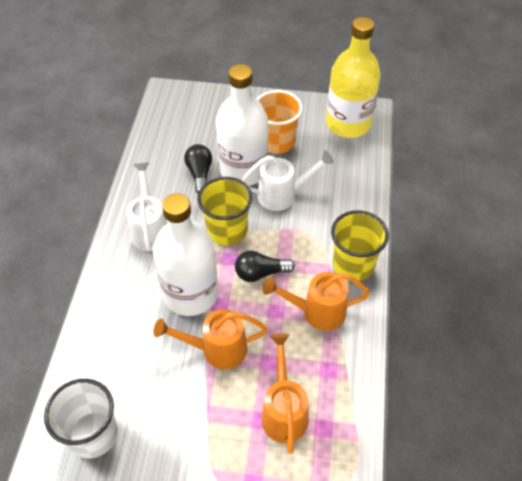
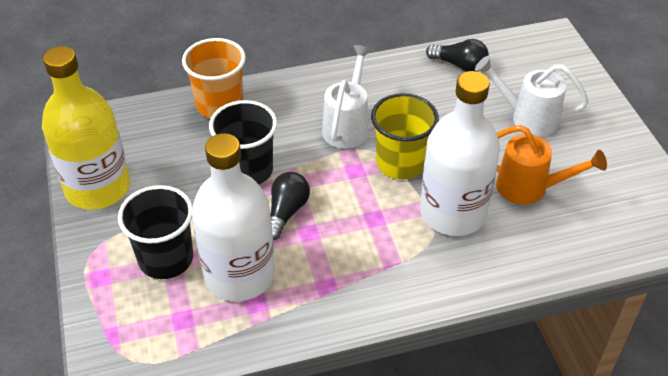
black cup: none = 0 -> [118,185,193,279] [209,100,277,184] = 2
orange watering can: [153,309,267,369] [261,333,308,454] [263,272,370,331] = 3 -> [496,125,607,205] = 1
white cup: [44,379,118,459] = 1 -> none = 0
yellow cup: [197,177,253,246] [331,210,389,281] = 2 -> [371,93,439,180] = 1

